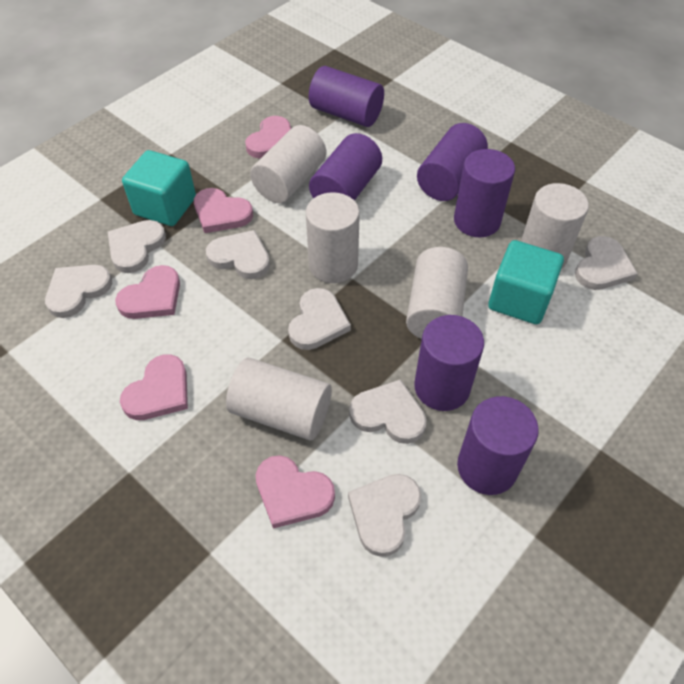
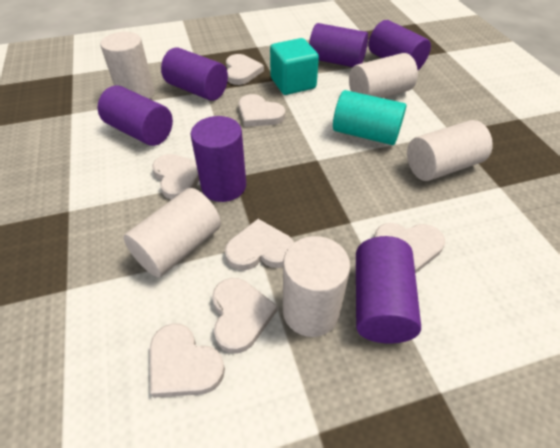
pink heart: [115,265,180,319] [120,354,188,420] [194,188,253,233] [245,116,291,158] [256,455,335,529] = 5 -> none = 0
turquoise cube: [122,150,196,226] [488,240,564,324] = 2 -> [270,38,319,95] = 1
turquoise cylinder: none = 0 -> [333,90,406,145] = 1

